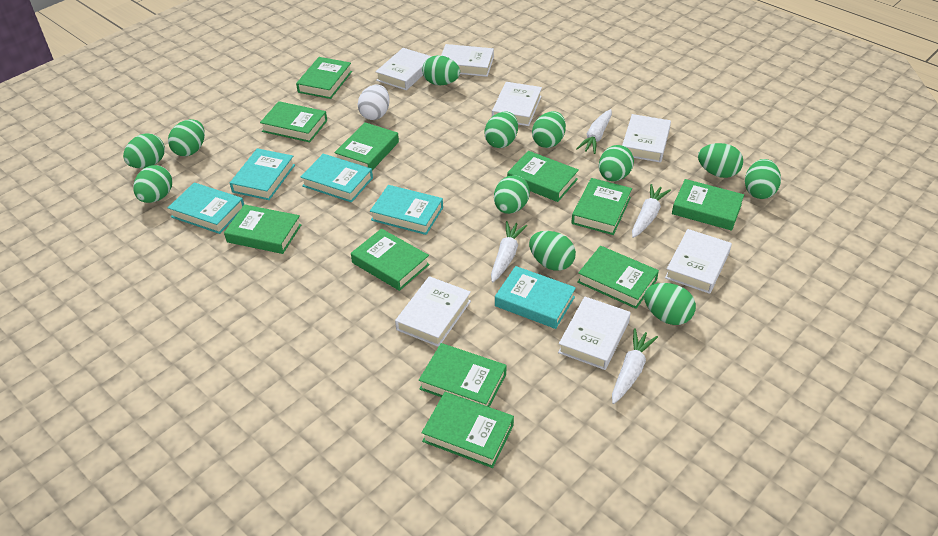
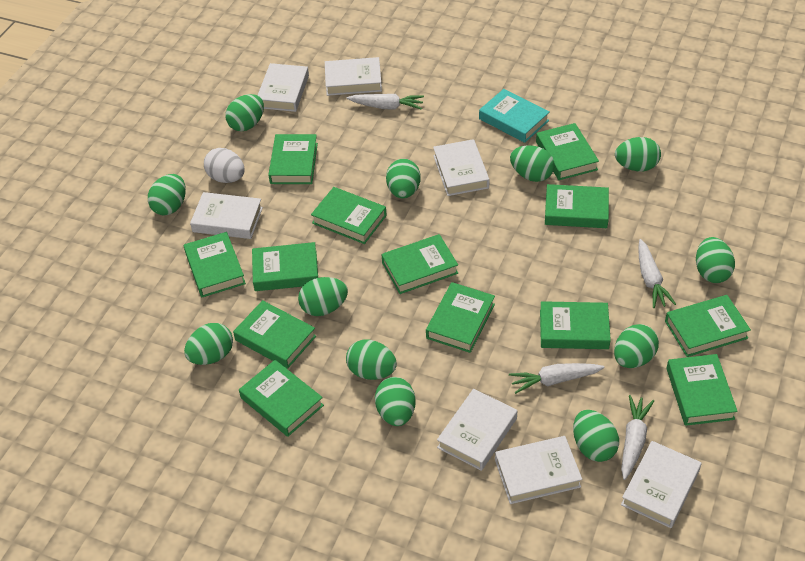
green book: [224,204,301,254] [260,101,327,142] [296,57,352,99] [334,122,399,170] [351,229,430,291] [419,343,507,407] [422,392,514,468] [507,151,579,202] [571,178,632,235] [577,246,659,309] [672,179,744,231] = 11 -> [184,232,246,297] [233,300,316,369] [239,360,324,437] [252,242,318,291] [268,134,318,184] [311,187,387,244] [381,234,458,294] [426,282,495,353] [536,123,599,180] [540,301,611,349] [545,184,609,228] [665,295,751,357] [666,354,738,426] = 13
turquoise book: [168,183,244,234] [230,148,295,200] [301,154,373,202] [370,185,443,235] [495,266,576,329] = 5 -> [479,89,550,143] = 1

